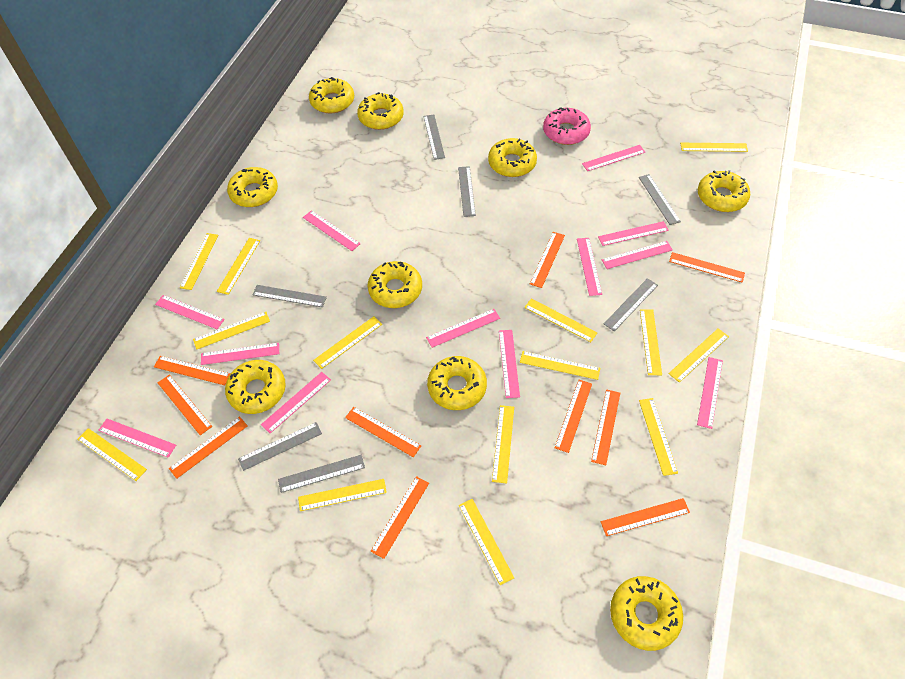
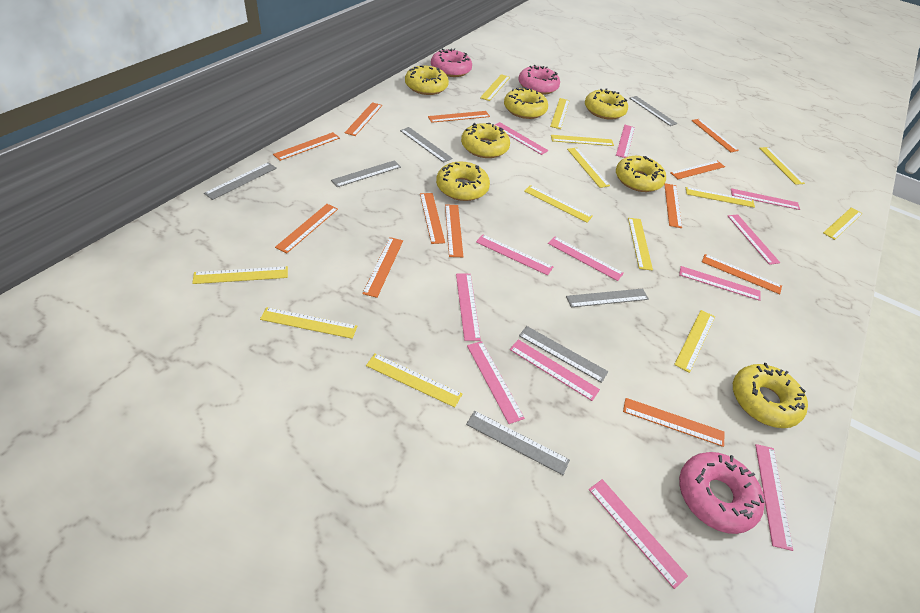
orange ruler: [154,356,230,385] [158,375,212,435] [169,416,248,479] [345,407,421,457] [371,476,429,559] [530,232,565,288] [555,380,592,453] [591,389,620,465] [601,498,690,536] [669,252,745,283] = 10 -> [273,132,340,161] [275,204,338,253] [345,102,382,136] [362,237,403,298] [420,193,445,244] [428,111,490,123] [445,204,463,257] [623,398,725,447] [664,183,682,228] [670,160,725,179] [691,119,739,152] [702,254,782,294] = 12
pink donut: [543,107,591,145] = 1 -> [431,48,472,77] [518,65,560,95] [679,452,765,534] = 3
yellow donut: [225,360,286,414] [227,167,278,207] [309,77,354,114] [357,92,404,130] [368,261,422,308] [427,356,487,410] [488,138,537,177] [610,576,683,651] [698,170,750,212] = 9 -> [405,65,449,95] [436,162,490,201] [461,123,510,158] [504,87,548,119] [585,88,628,120] [616,156,666,192] [733,363,808,428] = 7
yellow ruler: [78,428,147,481] [180,233,218,290] [193,312,270,350] [217,238,260,295] [298,479,387,511] [313,316,382,369] [459,499,514,585] [492,405,514,484] [520,351,600,380] [524,298,597,342] [639,398,678,476] [640,309,662,375] [668,328,729,383] [680,143,748,152] = 14 -> [192,266,288,284] [260,307,357,339] [366,353,462,408] [480,74,510,101] [524,185,593,223] [550,98,570,129] [551,135,614,146] [567,147,610,188] [628,218,653,271] [674,310,715,373] [686,187,755,208] [759,147,805,185] [823,207,863,240] = 13

